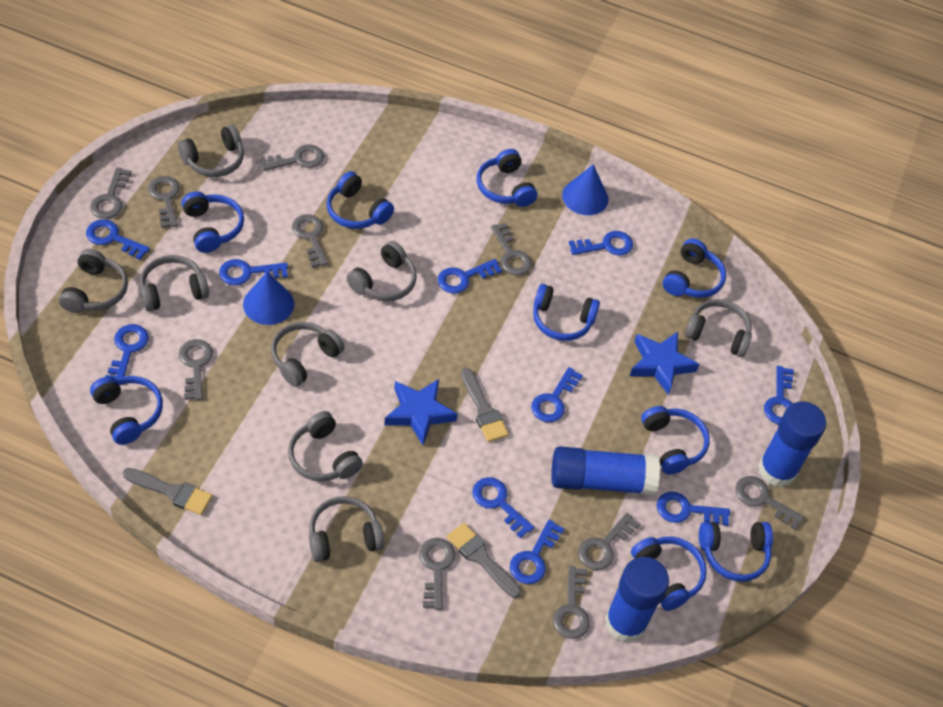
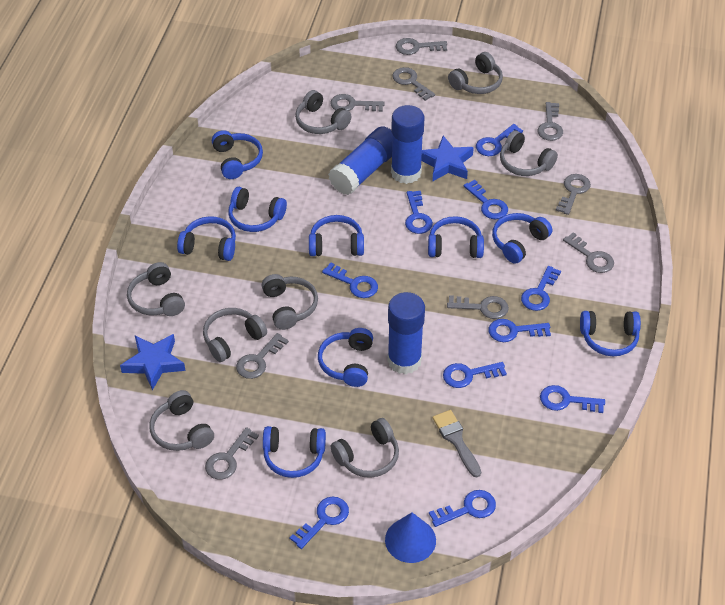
blue cone: [243,272,294,325] [562,164,608,215] = 2 -> [385,512,436,563] = 1
grey brush: [122,468,213,515] [447,523,521,598] [461,368,509,442] = 3 -> [433,410,481,478] = 1
grey key: [90,167,132,219] [148,176,180,228] [179,339,213,400] [260,145,324,171] [292,214,328,268] [419,538,455,610] [491,223,532,275] [553,566,590,639] [578,513,640,570] [735,476,804,530] = 10 -> [205,427,259,480] [236,333,289,379] [330,94,384,112] [392,67,435,101] [396,38,447,55] [447,295,509,319] [537,102,563,141] [556,174,591,215] [563,232,614,273] = 9

